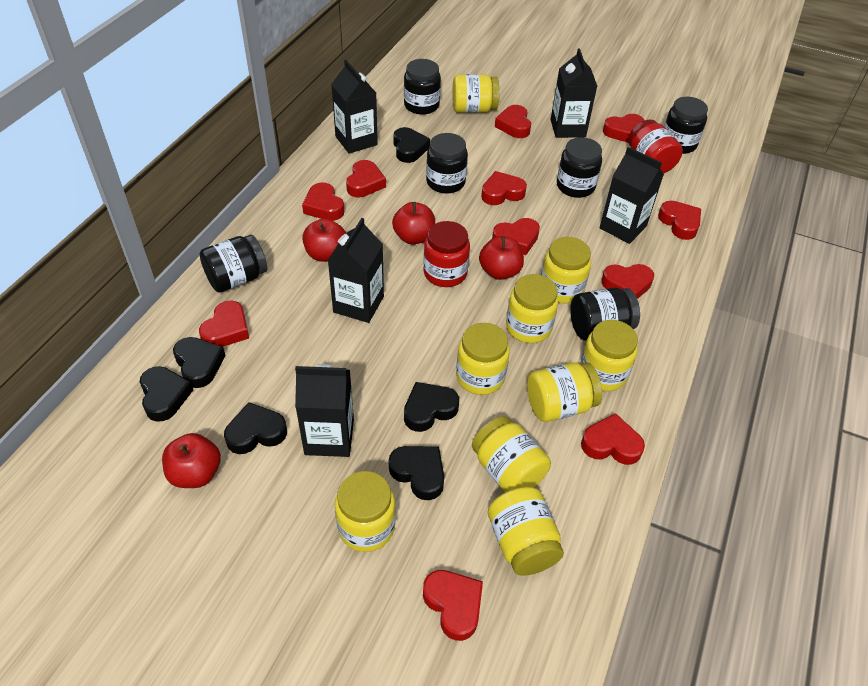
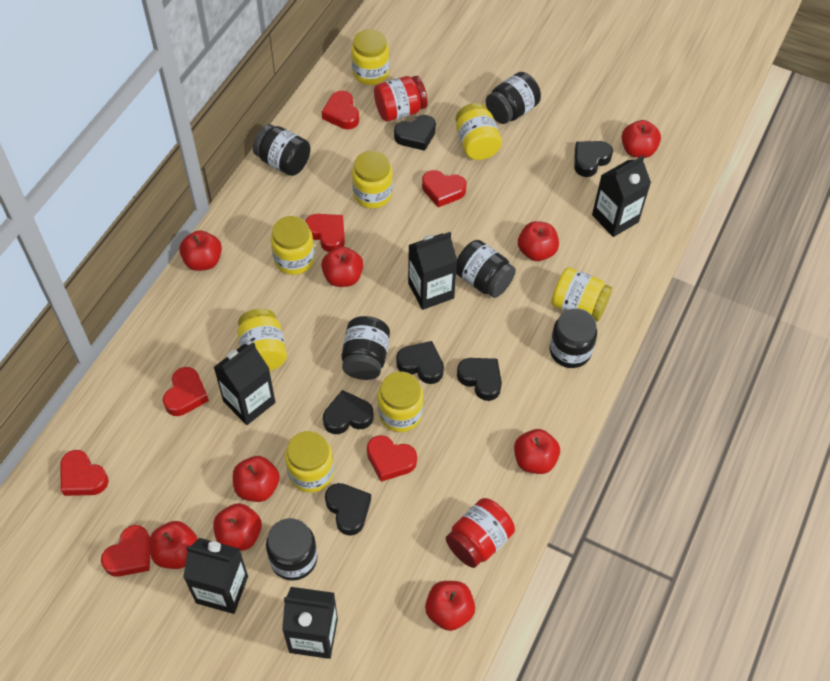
red apple: [162,433,221,488] [302,218,346,262] [392,202,435,244] [479,236,524,280] = 4 -> [149,521,198,569] [179,230,222,271] [213,503,262,551] [233,456,280,502] [321,246,364,287] [425,581,475,631] [514,429,560,474] [518,221,559,261] [622,120,661,158] = 9
red heart: [199,300,249,347] [302,182,344,221] [346,160,386,197] [423,570,483,641] [481,171,527,205] [492,218,540,255] [495,105,531,138] [581,413,645,465] [601,264,654,299] [603,114,645,143] [658,201,701,240] = 11 -> [60,450,109,496] [101,525,150,577] [163,367,209,416] [305,214,345,252] [322,91,359,129] [367,435,417,482] [422,170,467,207] = 7
yellow jar: [335,471,396,552] [452,74,499,113] [456,323,510,395] [472,416,551,492] [488,487,564,576] [506,274,558,343] [527,362,602,422] [541,237,591,303] [580,320,638,391] = 9 -> [237,309,287,371] [271,216,315,275] [285,431,334,493] [351,29,389,85] [352,151,393,208] [378,372,424,432] [456,103,502,160] [551,267,612,321] = 8

